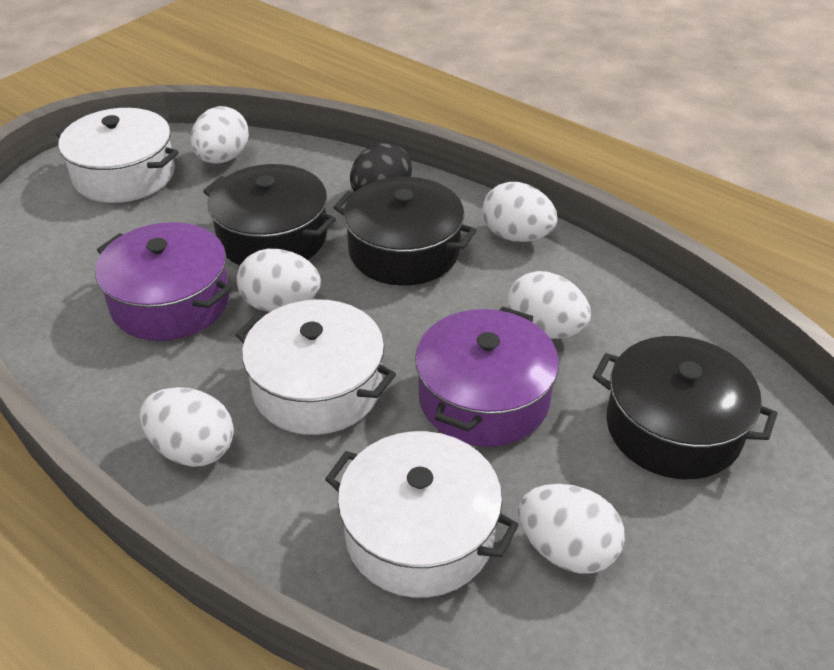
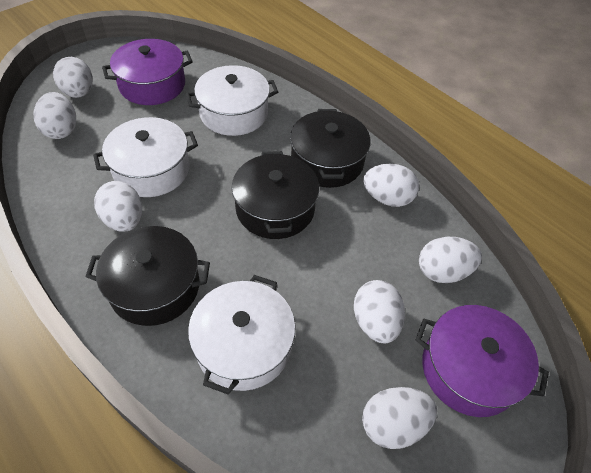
black egg: [350,142,412,192] = 1 -> none = 0
white egg: [140,387,234,467] [190,106,249,164] [237,249,321,312] [482,182,557,242] [507,271,591,339] [518,484,625,573] = 6 -> [34,92,76,139] [53,57,93,98] [94,181,142,232] [354,280,405,343] [362,387,437,449] [363,164,419,207] [419,237,482,283] = 7

